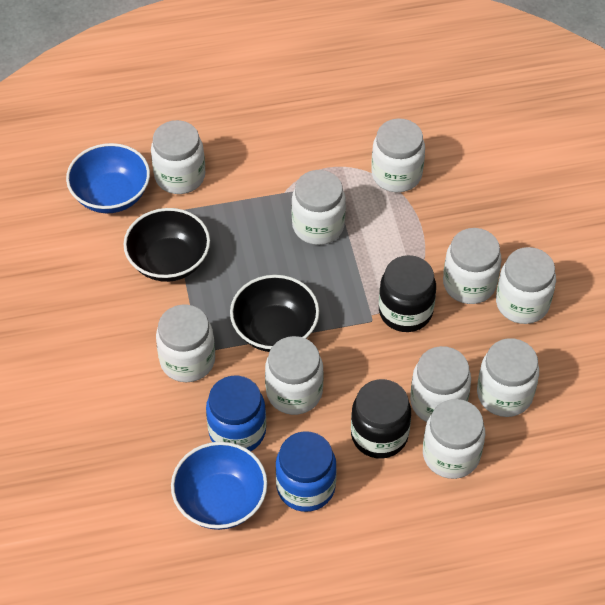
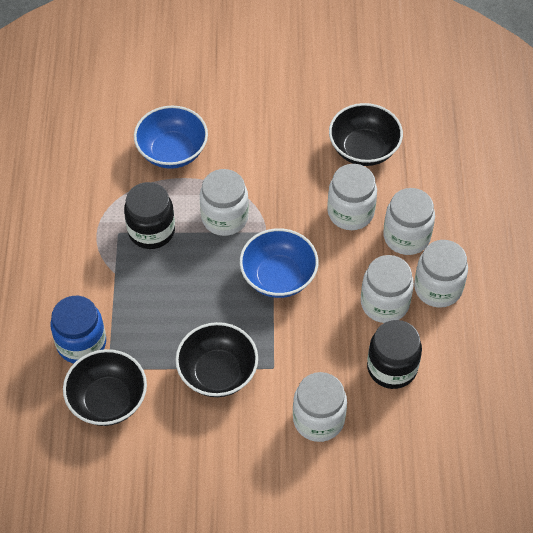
black bowl: [123,208,210,282] [230,275,319,352] = 2 -> [63,349,147,426] [175,322,258,397] [329,103,403,166] = 3
blue jar: [206,376,266,451] [276,431,337,512] = 2 -> [51,296,106,364] = 1
white jar: [151,120,205,194] [156,305,215,382] [265,336,323,415] [292,170,346,245] [371,118,425,192] [410,346,471,422] [423,399,485,479] [443,228,502,304] [477,338,539,417] [496,247,556,324] = 10 -> [200,169,249,236] [293,372,347,442] [327,164,377,230] [361,255,414,323] [383,188,435,255] [414,240,468,308] = 6

